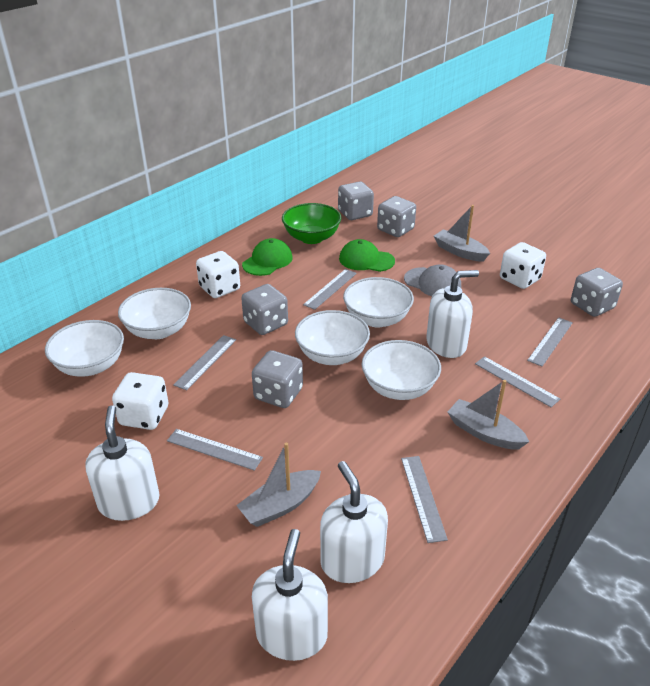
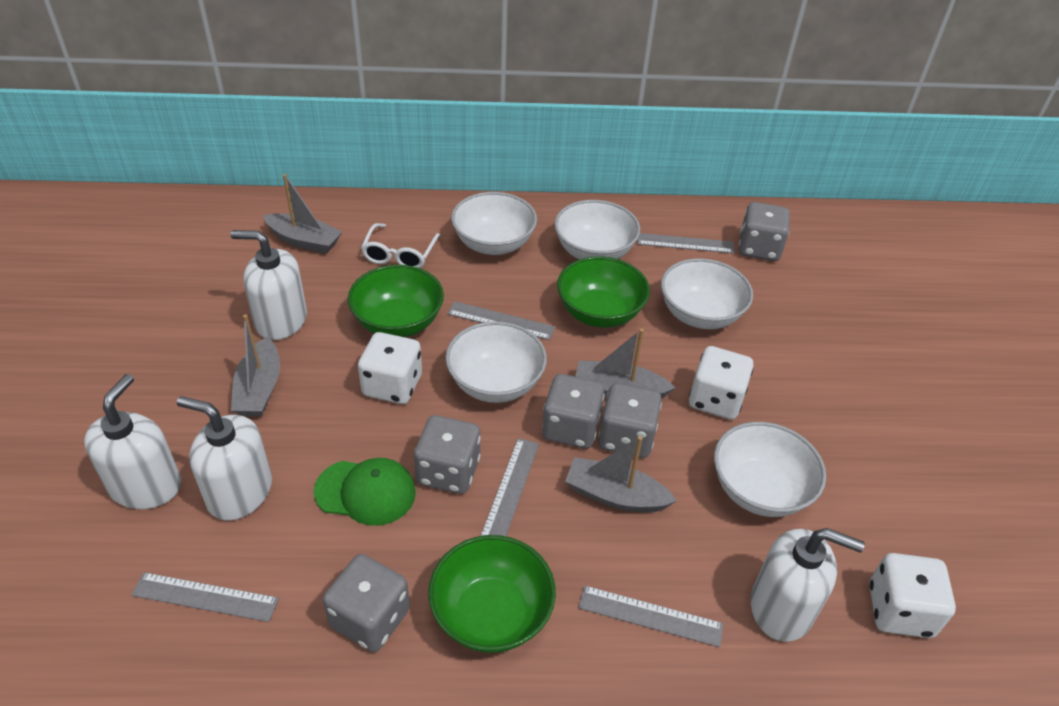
green bowl: [282,203,341,244] = 1 -> [348,265,444,337] [428,535,556,653] [557,256,650,328] = 3
green cap: [242,238,292,276] [339,239,395,272] = 2 -> [314,458,416,526] = 1
grey boat: [236,443,321,527] [434,205,490,262] [448,380,530,450] = 3 -> [231,314,280,416] [263,174,342,254] [565,436,677,512] [575,329,675,399] = 4
grey cap: [404,264,461,296] = 1 -> none = 0
grey ruler: [167,429,263,471] [173,335,236,390] [303,269,357,310] [401,456,448,543] [475,356,560,407] [527,317,573,366] = 6 -> [131,572,279,622] [447,301,555,340] [480,438,539,536] [578,585,723,647] [637,233,735,254] = 5
white glasses: none = 0 -> [361,223,440,268] = 1

